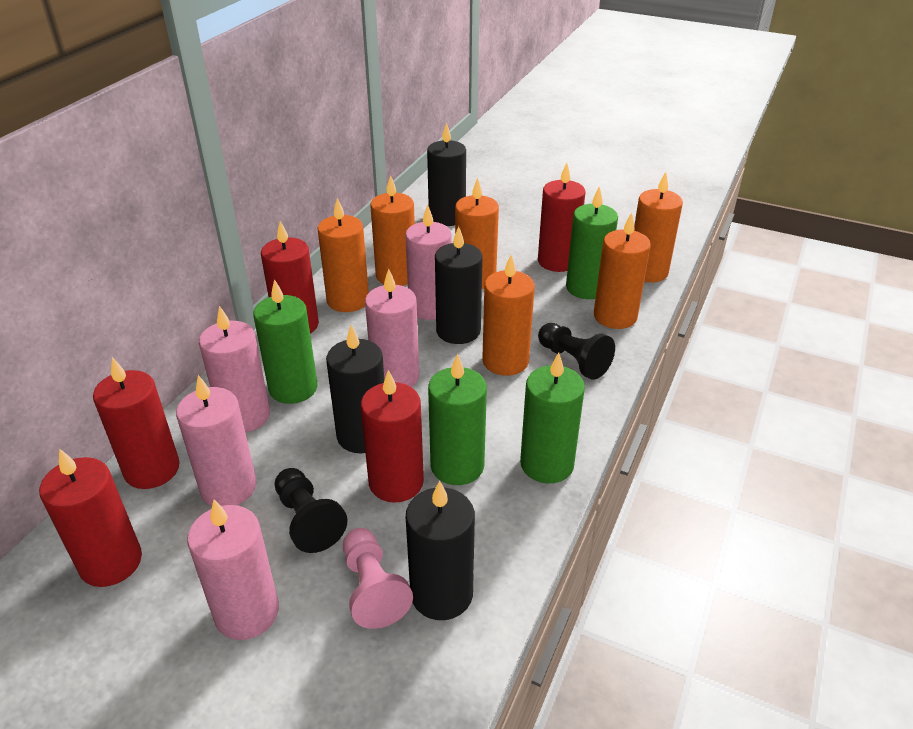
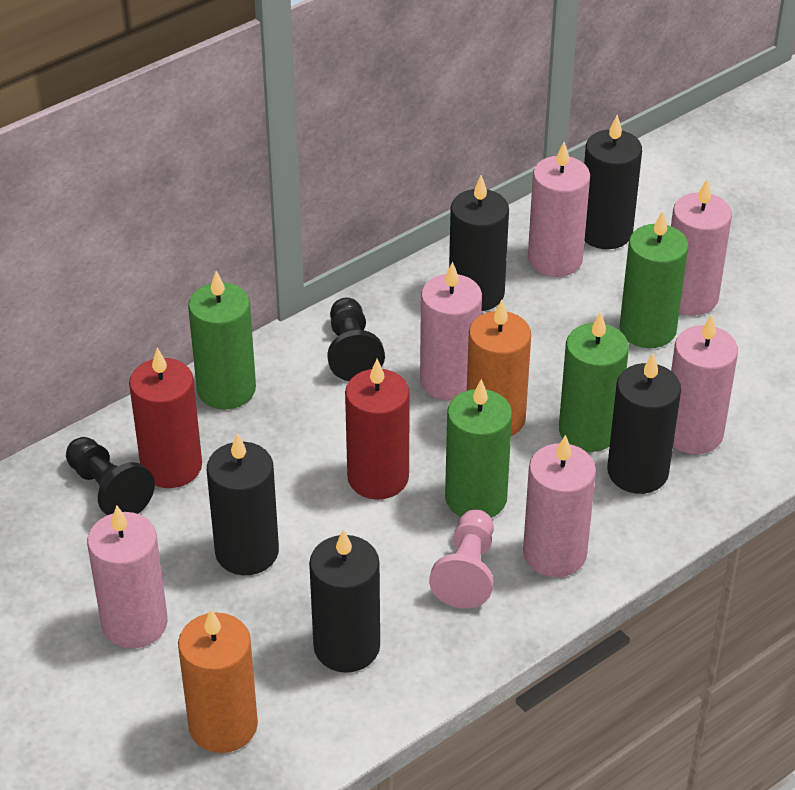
black candle: [326,325,384,453] [406,480,475,620] [427,122,466,226] [435,226,483,344] = 4 -> [207,433,279,575] [309,529,380,673] [449,175,509,311] [584,115,642,249] [607,353,681,494] = 5
orange candle: [318,198,369,312] [370,175,415,286] [455,178,499,289] [482,255,535,376] [594,213,651,329] [634,172,683,283] = 6 -> [178,609,258,753] [467,300,531,436] = 2
pink candle: [176,375,257,506] [187,500,279,640] [199,306,270,432] [365,269,419,387] [405,205,452,320] = 5 -> [87,506,168,649] [420,261,482,401] [523,435,596,577] [528,142,590,277] [671,179,732,315] [671,314,738,454] = 6
red candle: [39,448,142,587] [93,357,180,489] [261,221,319,334] [361,370,424,503] [538,163,586,272] = 5 -> [129,348,202,488] [345,359,410,500] = 2

